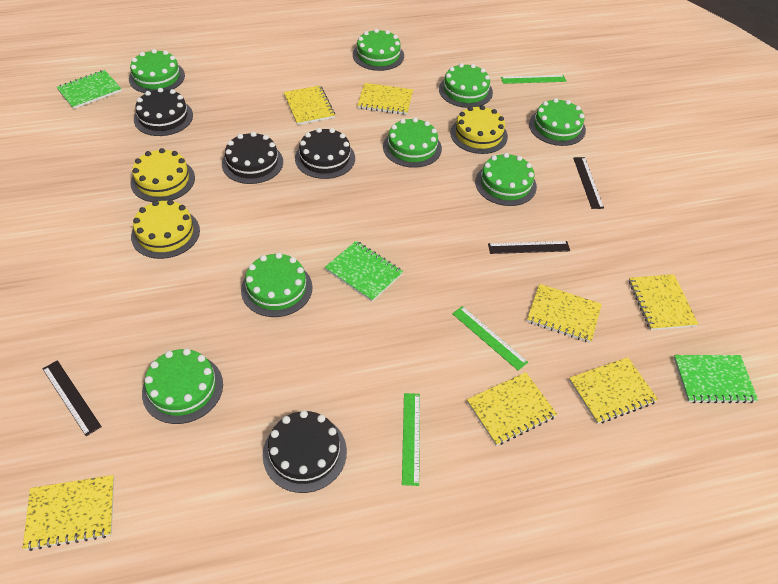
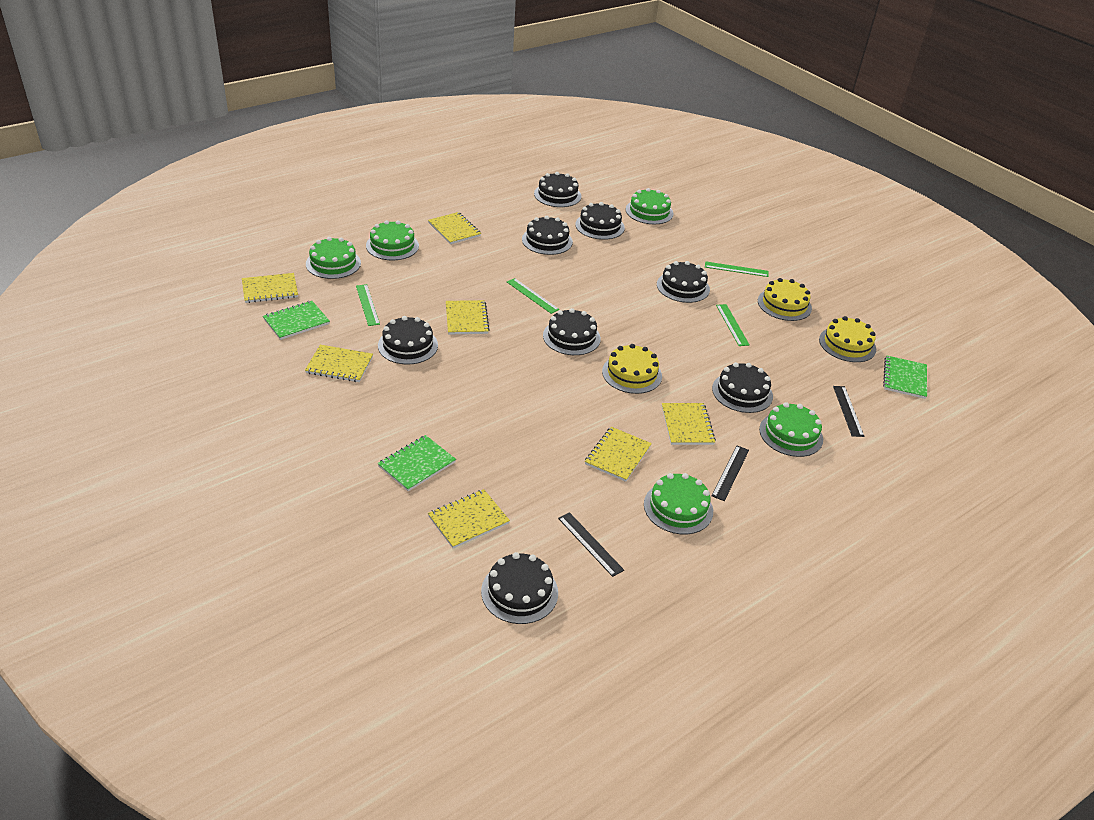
black cake: [134,88,193,136] [222,132,283,184] [263,410,347,493] [295,128,355,179] = 4 -> [378,316,438,365] [481,552,558,624] [522,216,573,255] [534,172,581,207] [543,308,601,355] [575,202,625,240] [657,261,710,303] [712,362,773,413] = 8
green cake: [129,49,185,93] [142,348,223,424] [241,253,312,317] [353,29,404,71] [383,117,442,168] [439,63,493,108] [475,153,537,206] [529,98,586,146] = 8 -> [306,237,361,279] [366,220,419,260] [626,188,674,224] [644,473,713,534] [759,402,823,457] = 5
green ruler: [402,393,420,486] [452,306,528,371] [501,75,566,84] = 3 -> [356,284,380,326] [507,278,559,314] [705,261,768,277] [716,304,750,346] = 4

